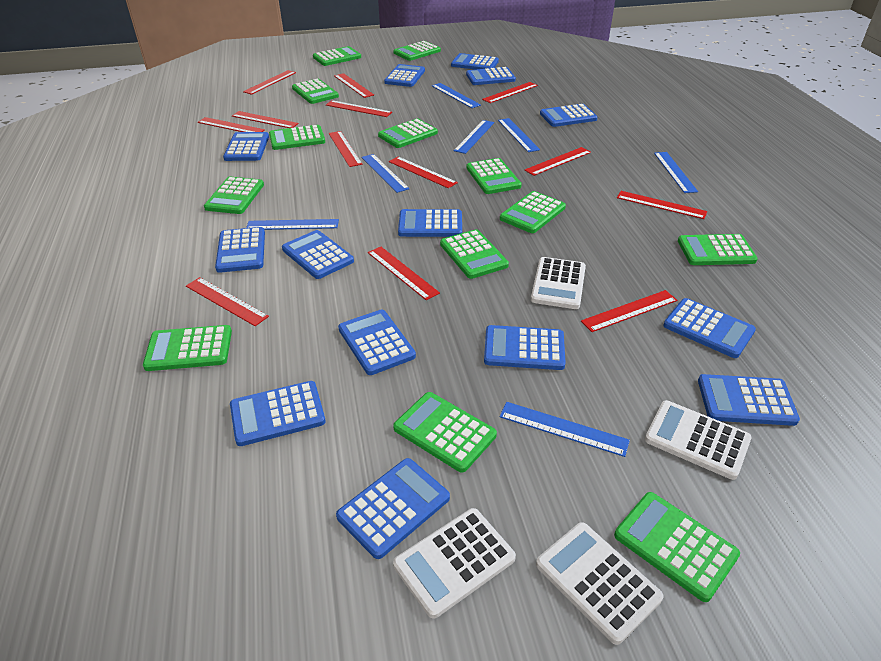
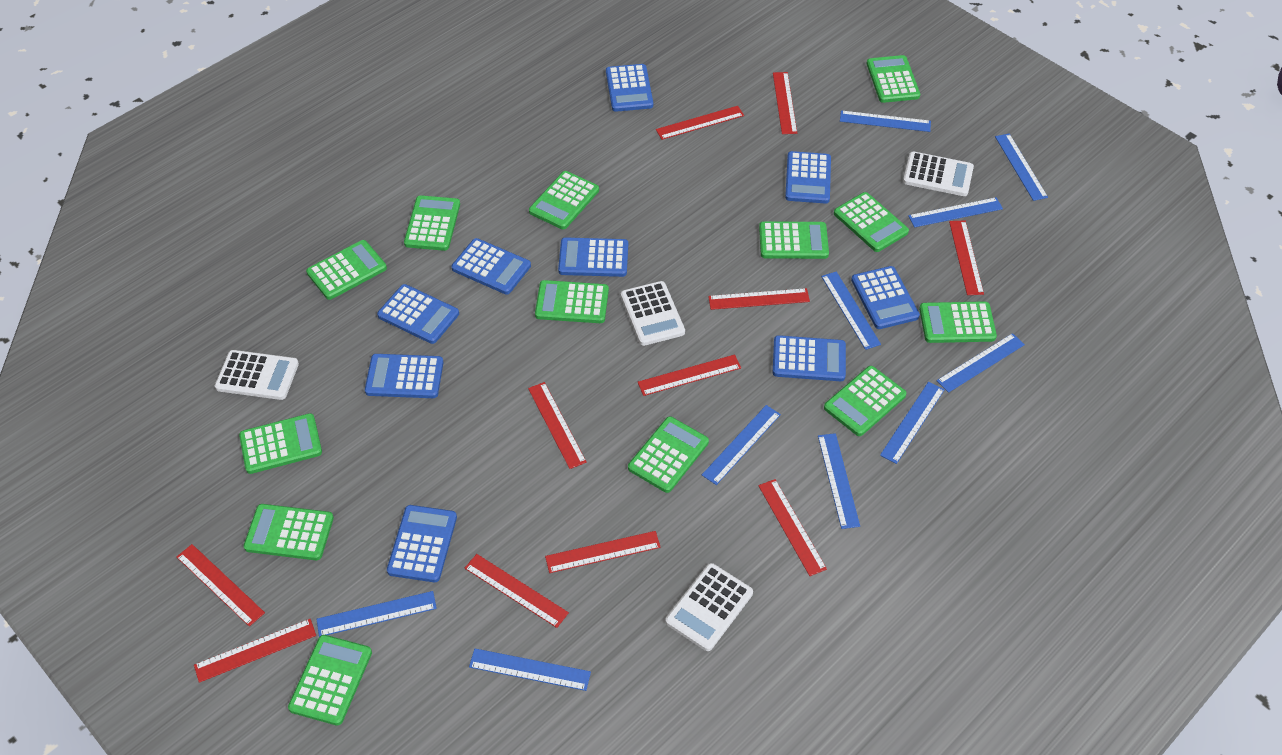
blue calculator: [215,227,265,273] [223,132,269,161] [230,381,326,446] [282,230,354,279] [336,458,450,559] [338,310,416,375] [384,64,425,87] [398,209,462,237] [451,53,499,70] [466,67,516,85] [484,325,566,370] [540,104,598,127] [663,298,756,358] [698,374,800,426] = 14 -> [365,354,443,398] [377,284,459,344] [387,505,457,582] [451,238,531,295] [558,237,628,277] [606,64,653,112] [773,335,846,381] [785,151,831,204] [851,266,920,329] = 9
blue ruler: [246,219,339,230] [361,154,409,193] [432,83,481,108] [454,120,494,154] [498,118,540,152] [500,402,630,457] [654,152,698,193] = 7 -> [317,591,437,637] [469,649,591,691] [702,405,781,485] [818,433,860,529] [821,271,881,350] [840,111,931,132] [880,382,945,464] [908,197,1003,228] [937,333,1025,393] [995,134,1048,201] = 10
red ruler: [186,277,269,326] [198,117,265,132] [232,111,299,128] [243,70,296,95] [326,100,392,117] [329,131,362,167] [334,73,374,98] [368,247,440,300] [389,157,458,188] [482,82,538,103] [525,147,591,176] [581,290,677,332] [617,191,707,219] = 13 -> [177,544,265,627] [194,619,316,683] [465,554,569,628] [528,382,587,469] [545,531,661,573] [638,355,741,396] [656,106,744,140] [708,288,810,310] [758,479,827,576] [773,72,797,134] [949,221,984,295] = 11

